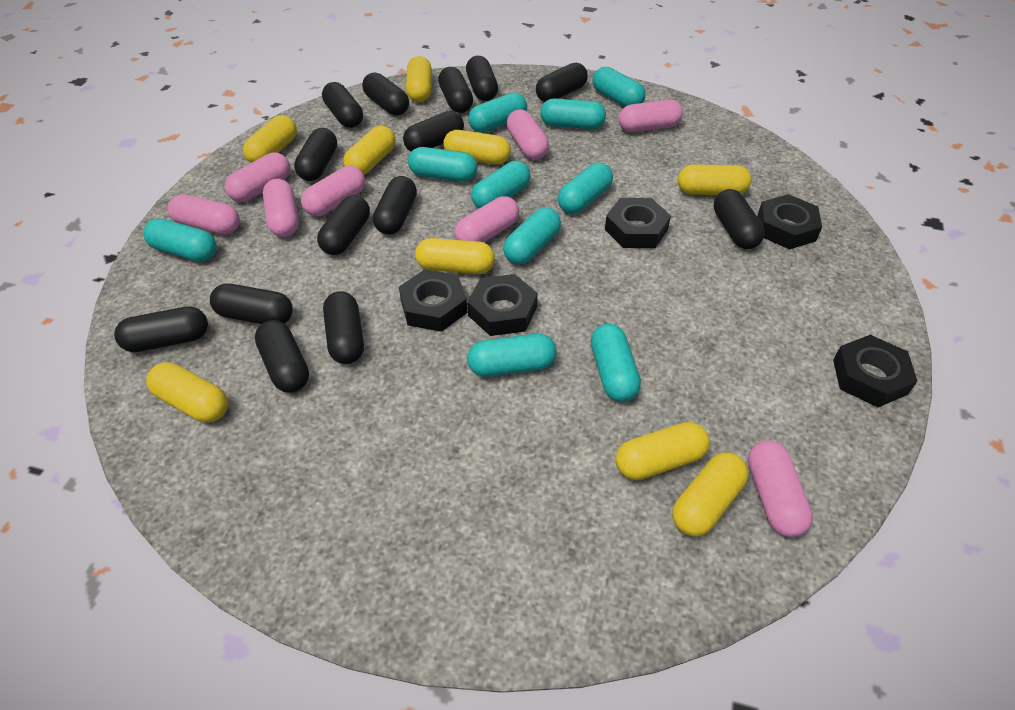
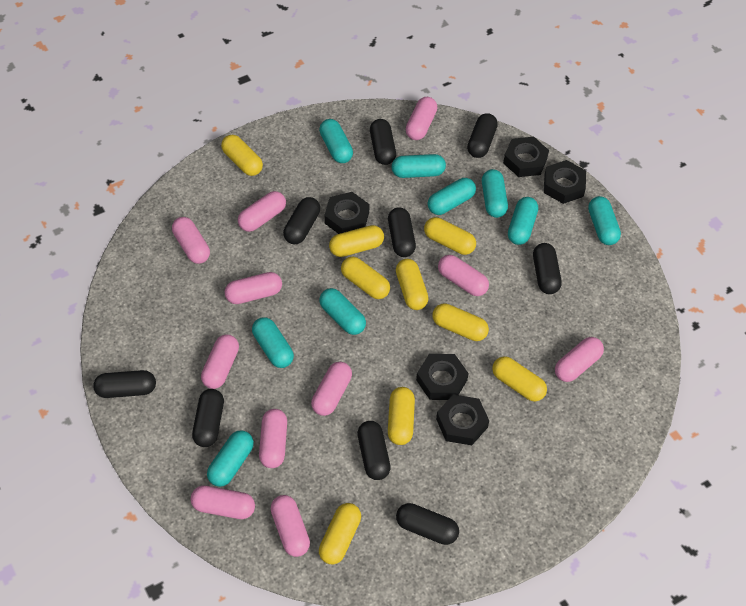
black capsule: [114,307,208,352] [210,284,293,324] [255,320,309,393] [294,128,337,181] [317,195,370,255] [322,82,363,128] [323,291,364,364] [362,72,409,116] [373,176,417,235] [403,111,464,152] [438,67,473,113] [466,56,498,101] [536,63,588,102] [714,189,765,249] = 14 -> [93,370,156,398] [192,389,224,447] [283,197,320,244] [357,421,391,480] [370,119,396,165] [388,207,416,257] [396,503,459,545] [467,113,498,158] [533,243,561,294] = 9
pink capsule: [168,194,240,235] [225,152,290,202] [263,179,299,237] [301,166,365,216] [455,196,519,243] [507,110,549,160] [619,100,683,132] [748,440,813,537] = 8 -> [172,217,210,264] [191,486,255,519] [201,334,239,389] [225,272,282,304] [238,191,286,232] [259,409,287,468] [271,495,310,557] [311,362,352,416] [406,97,437,140] [438,255,489,296] [555,337,604,382] = 11
turquoise capsule: [143,218,217,262] [408,147,477,182] [467,334,557,377] [468,93,527,133] [471,161,530,208] [503,207,561,264] [540,98,606,129] [558,163,613,214] [591,324,641,402] [593,67,646,107] = 10 -> [207,430,254,487] [252,317,294,368] [319,119,353,163] [319,288,366,335] [391,154,446,178] [428,178,476,215] [482,169,508,218] [508,197,538,245] [588,196,621,245] = 9

